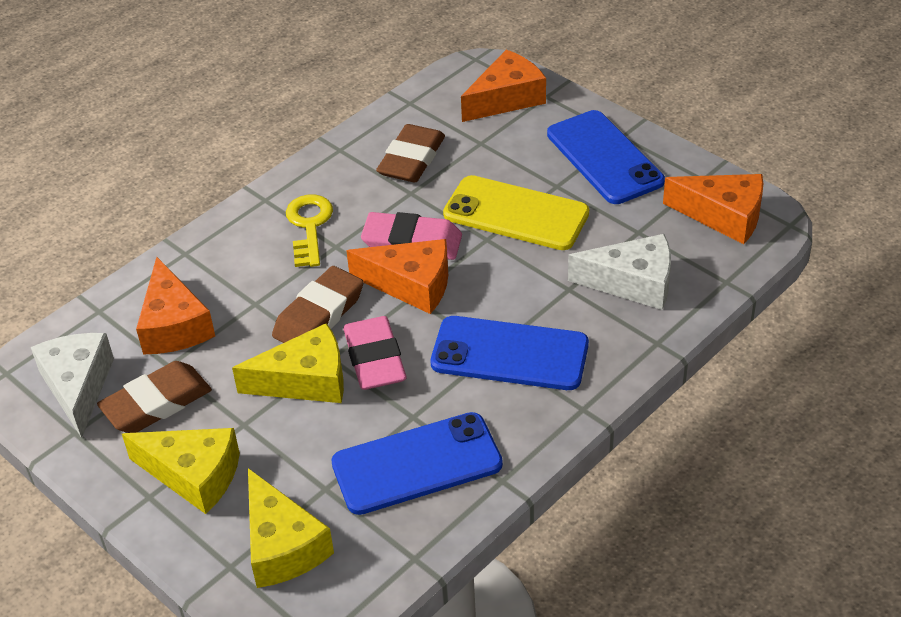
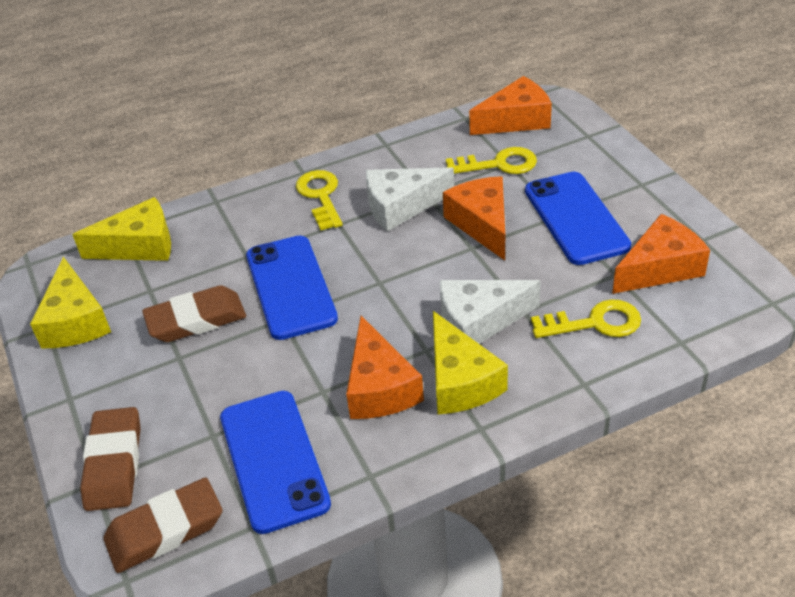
pink eraser: [343,316,407,390] [361,212,462,260] = 2 -> none = 0
yellow key: [286,195,333,267] = 1 -> [296,170,343,231] [446,147,537,174] [531,299,641,338] = 3
yellow phone: [443,175,589,250] = 1 -> none = 0

